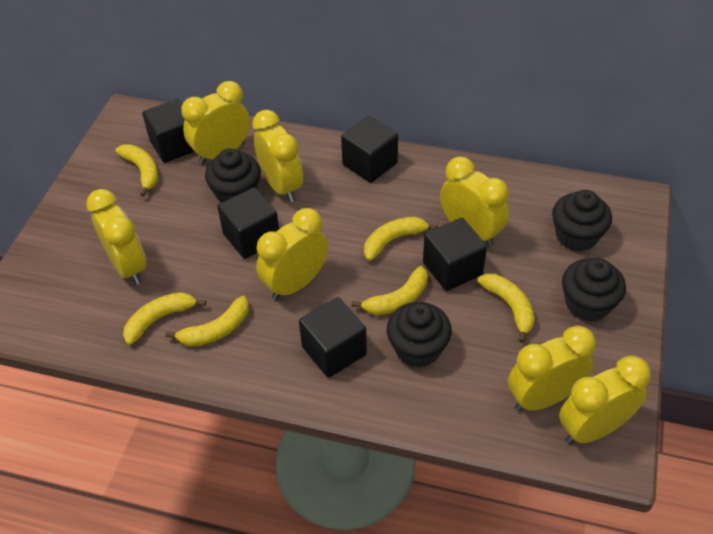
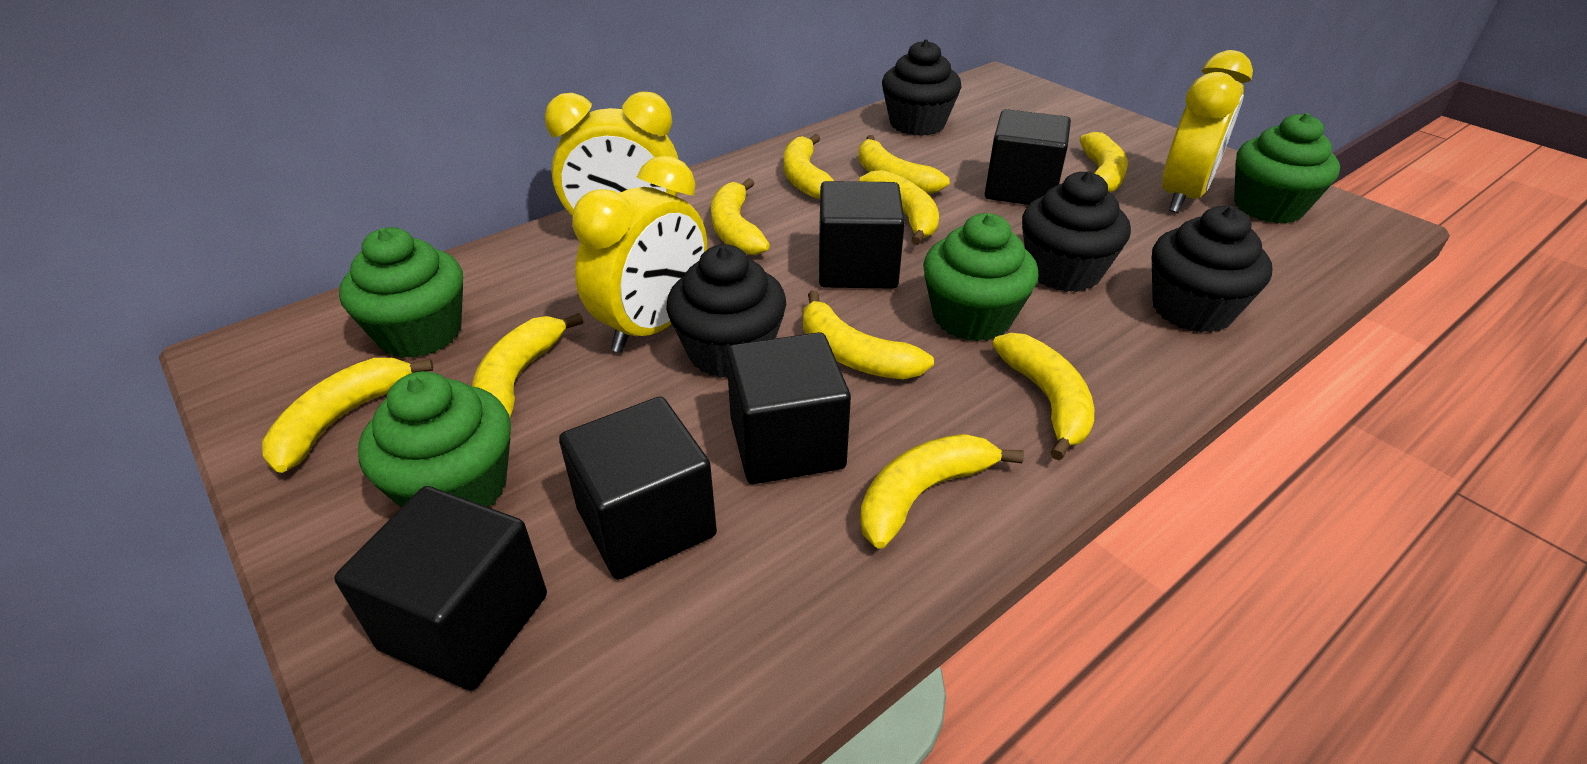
green cupcake: none = 0 -> [339,227,463,358] [358,371,511,508] [923,213,1039,341] [1234,113,1340,223] = 4
yellow banana: [115,144,158,197] [123,292,206,345] [165,296,249,347] [351,266,428,315] [364,217,438,261] [477,273,535,343] = 6 -> [262,358,433,473] [472,313,583,419] [711,178,770,255] [784,134,834,199] [803,290,934,380] [858,135,950,194] [859,170,939,245] [860,434,1024,549] [992,333,1094,460] [1080,132,1128,192] = 10
yellow clock: [86,189,147,285] [181,81,250,164] [252,110,303,202] [256,208,328,300] [440,157,509,247] [508,326,596,412] [559,356,651,444] = 7 -> [545,91,678,216] [572,156,707,353] [1162,50,1253,213] = 3

